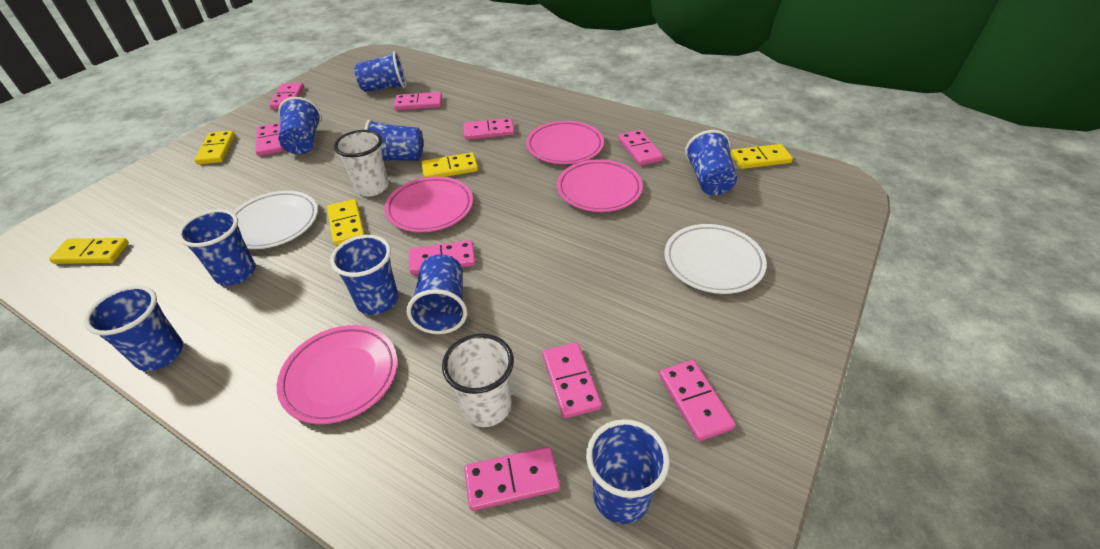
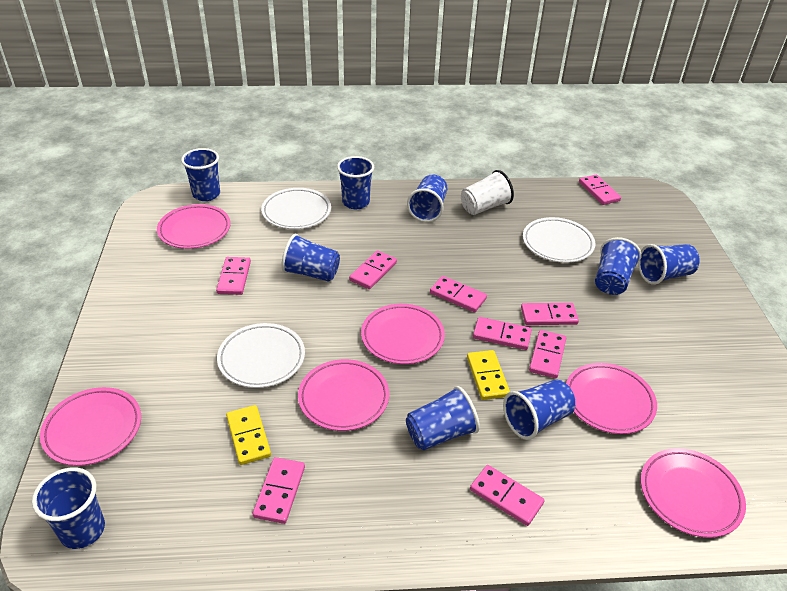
pink plate: [277,325,397,424] [384,176,473,232] [526,121,604,164] [557,159,643,212] = 4 -> [40,387,141,466] [157,204,231,249] [298,359,389,431] [361,304,445,364] [566,363,657,434] [641,448,746,538] = 6
white cup: [334,130,389,196] [442,334,514,427] = 2 -> [461,170,514,215] = 1
white plate: [233,191,318,249] [665,224,767,294] = 2 -> [217,323,305,388] [261,188,331,229] [523,217,595,263] = 3
yellow domino: [49,238,129,264] [194,131,235,165] [327,199,365,246] [421,152,478,177] [731,144,793,169] = 5 -> [226,405,271,465] [467,350,510,400] = 2

